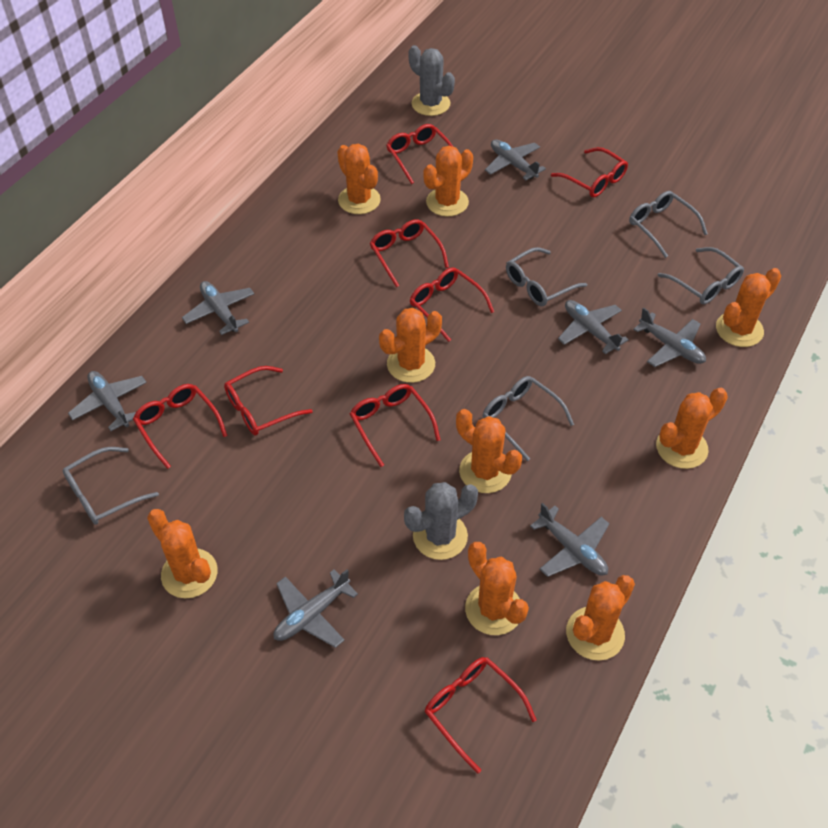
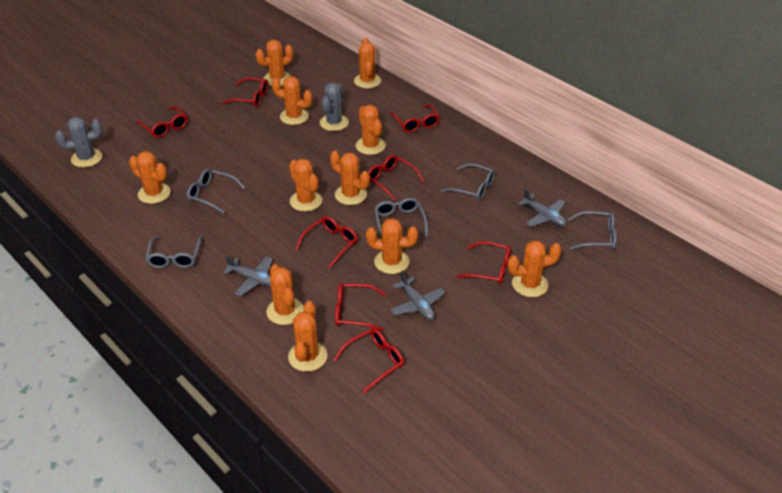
grey plane: [68,371,147,431] [182,281,254,335] [274,569,358,648] [485,139,546,180] [530,503,609,577] [558,300,629,354] [633,308,706,367] = 7 -> [223,256,273,296] [390,271,445,320] [518,189,566,227] = 3
orange cactus: [147,509,218,598] [337,144,381,214] [379,308,442,383] [423,146,473,216] [456,409,522,493] [465,542,529,635] [566,575,635,661] [656,388,728,469] [716,268,782,347] = 9 -> [129,151,171,204] [256,40,293,86] [266,264,304,325] [272,76,312,125] [288,301,327,372] [289,159,322,212] [330,151,370,205] [354,38,381,88] [356,105,386,155] [366,218,418,274] [508,240,562,297] = 11

